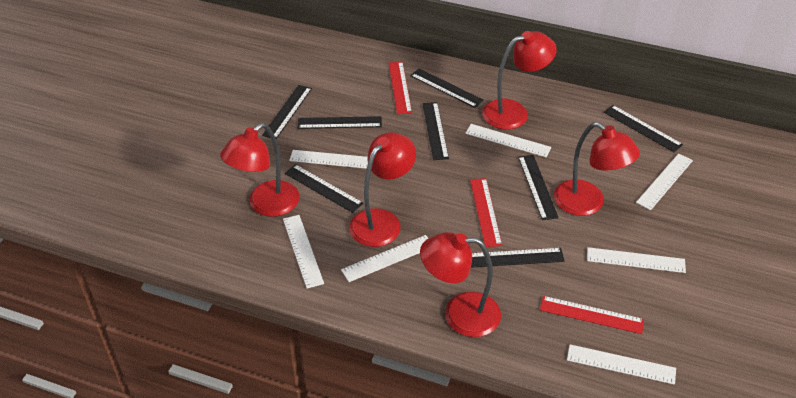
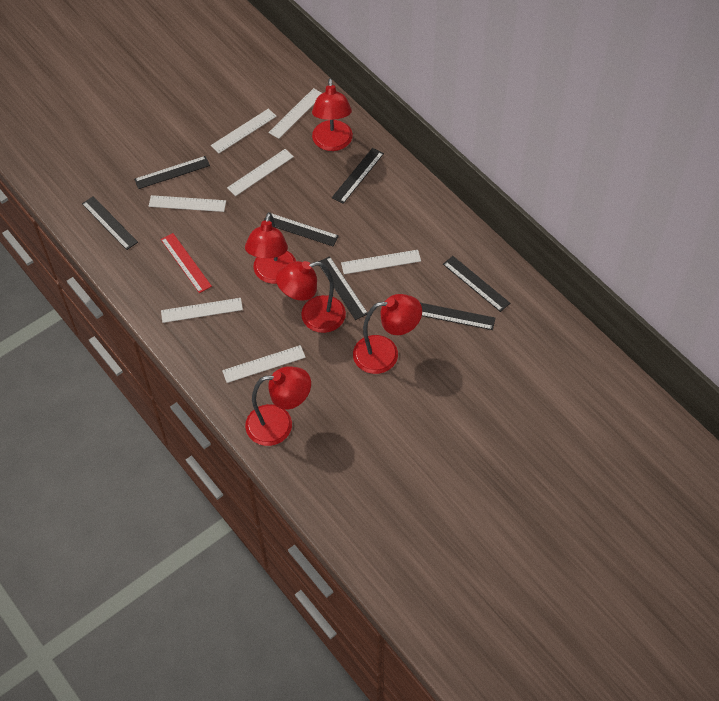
black ruler: [262,85,312,139] [285,164,363,213] [298,116,382,129] [410,68,484,108] [422,102,449,160] [471,248,565,268] [518,155,559,220] [604,105,683,152] = 8 -> [82,196,138,250] [134,156,210,189] [264,213,339,246] [318,256,368,320] [332,148,384,204] [420,303,495,330] [443,256,510,312] = 7
red ruler: [388,62,412,114] [470,178,502,247] [540,296,644,334] = 3 -> [161,233,212,293] = 1

